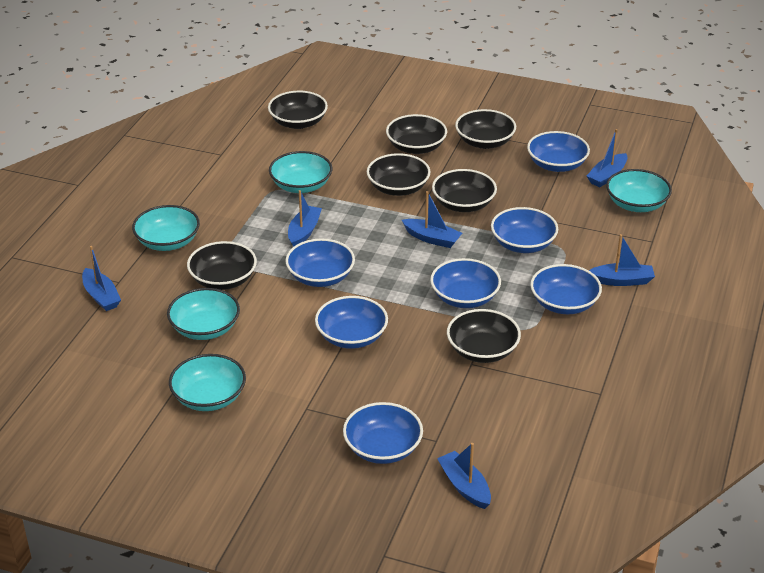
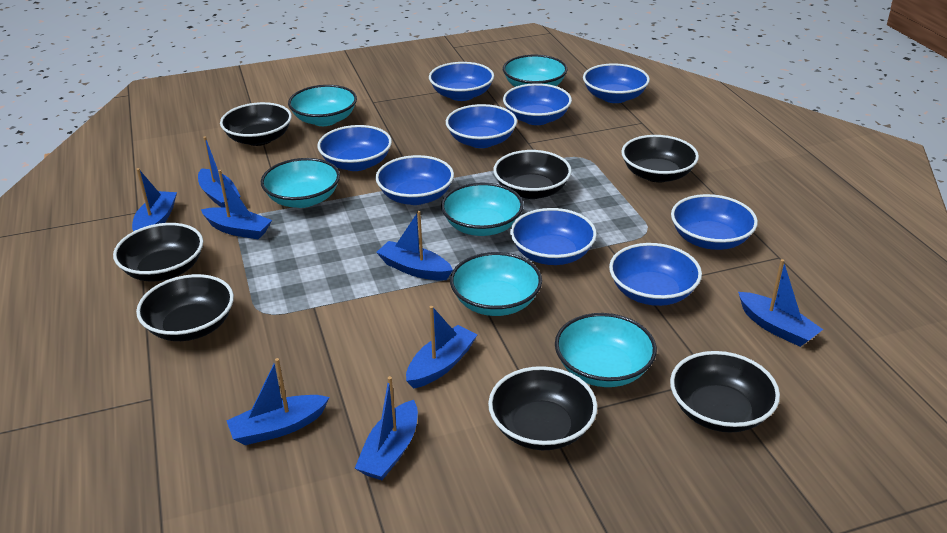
blue boat: [82,246,121,311] [288,190,322,247] [402,191,462,248] [437,443,491,509] [587,129,628,187] [589,234,655,286] = 6 -> [132,168,177,231] [198,136,241,208] [201,170,272,239] [226,358,330,445] [355,376,418,480] [376,211,453,281] [406,306,477,389] [738,259,823,347] = 8
blue bowl: [286,238,355,287] [315,296,388,349] [343,402,423,464] [430,258,501,308] [491,207,558,253] [527,131,590,172] [530,264,602,314] = 7 -> [317,125,392,171] [375,155,454,205] [429,62,494,101] [446,104,517,148] [503,83,572,125] [510,208,597,265] [583,64,650,103] [609,243,702,306] [671,194,758,250] = 9
turquoise bowl: [132,205,200,251] [167,288,240,340] [169,354,246,411] [269,151,333,193] [606,169,672,212] = 5 -> [261,158,340,208] [288,85,357,126] [441,183,523,236] [450,252,542,316] [503,55,567,87] [555,313,657,387] = 6

